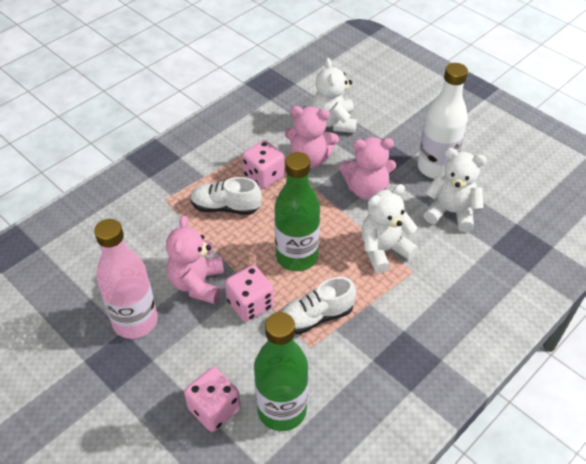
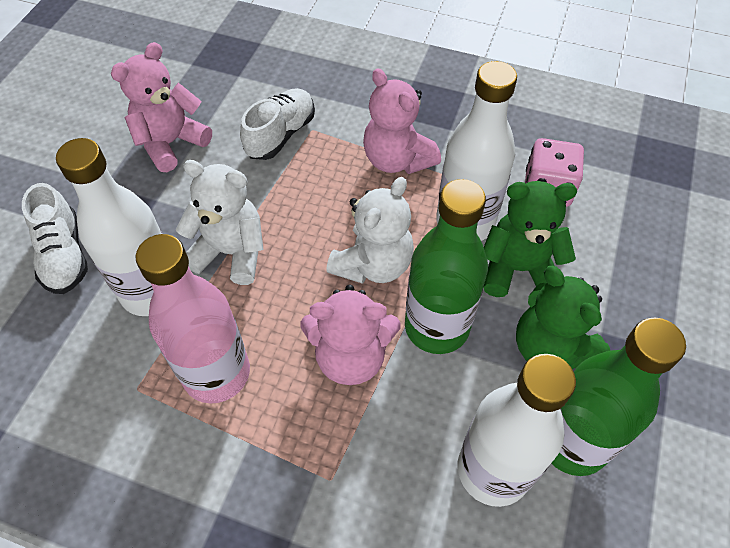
green teddy bear: none = 0 -> [484,181,577,297] [516,266,611,369] = 2
pink dice: [184,367,241,432] [225,265,274,322] [242,140,285,189] = 3 -> [525,138,584,207] = 1
white bottle: [418,63,468,179] = 1 -> [56,138,163,316] [436,61,517,241] [458,354,576,507] = 3
white teddy bear: [312,58,357,133] [361,184,418,274] [423,148,486,232] = 3 -> [176,160,263,285] [326,177,414,284] = 2

